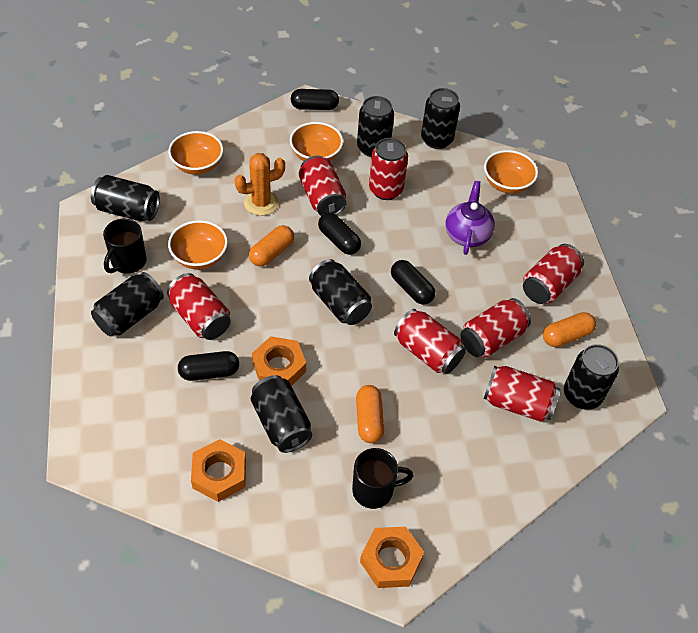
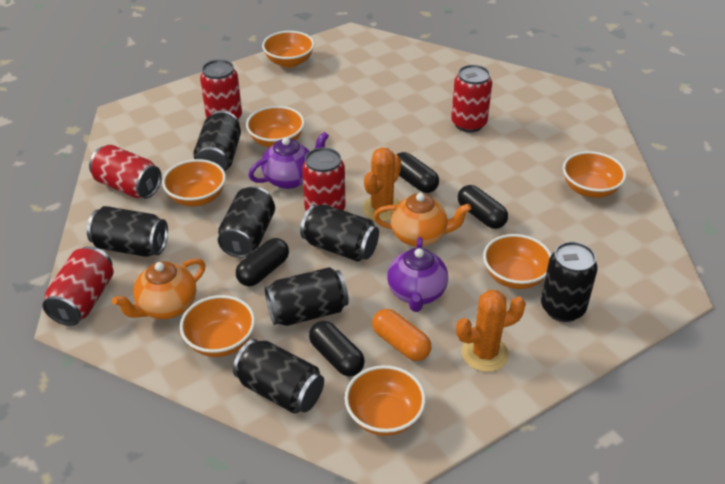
black mug: [103,219,147,273] [352,448,413,509] = 2 -> none = 0
orange bowl: [168,131,223,175] [168,220,228,269] [290,122,343,161] [484,150,538,194] = 4 -> [162,159,226,206] [180,295,255,357] [246,106,305,148] [262,31,314,68] [345,365,426,436] [483,234,552,289] [563,151,626,198] = 7
orange cactus: [235,153,285,216] = 1 -> [362,147,401,221] [456,290,526,372] = 2
orange capsule: [249,225,294,266] [356,385,384,443] [543,312,596,347] = 3 -> [372,309,431,361] = 1
orange nut: [191,439,246,502] [252,336,306,386] [360,527,424,588] = 3 -> none = 0
orange teapot: none = 0 -> [112,258,205,319] [373,193,471,247] = 2
purple teapot: [446,181,495,255] = 1 -> [248,132,329,189] [387,237,448,312] = 2
red can: [167,273,231,340] [299,156,347,216] [369,138,408,200] [394,309,466,374] [461,298,531,358] [484,366,560,422] [523,244,584,304] = 7 -> [42,246,113,326] [89,145,162,199] [200,59,242,119] [302,147,345,211] [451,65,492,132] = 5

